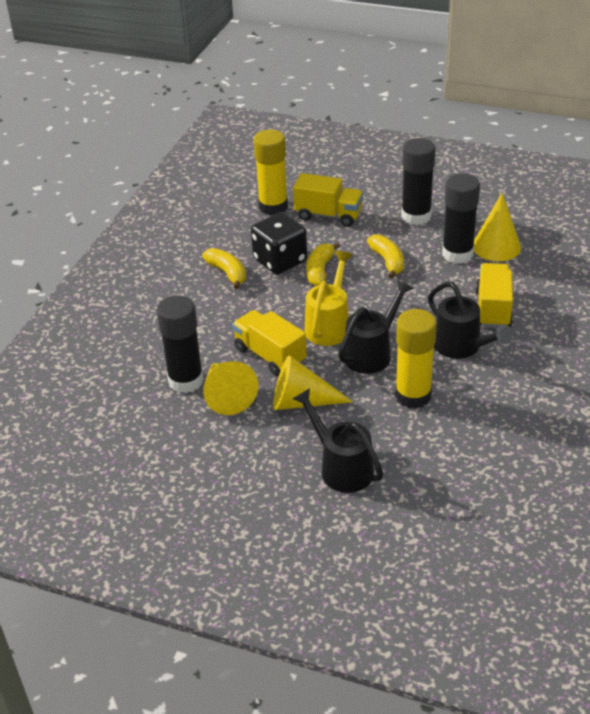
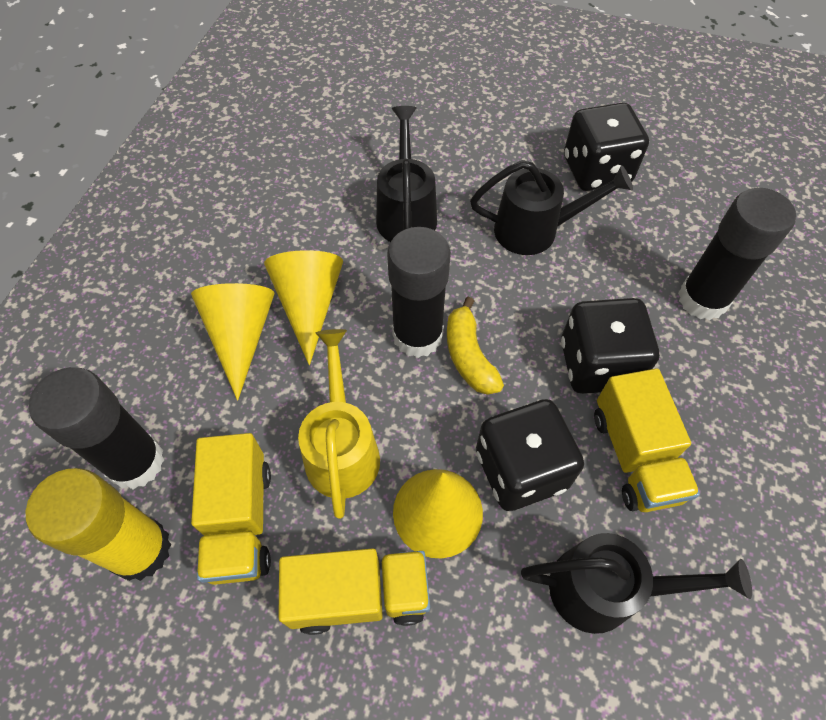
black dice: [251,212,307,274] = 1 -> [476,399,584,511] [561,298,659,394] [564,103,649,191] = 3
yellow banana: [202,248,246,289] [306,242,340,286] [367,234,404,279] = 3 -> [447,297,504,395] = 1
yellow glue stick: [253,129,288,215] [395,309,437,409] = 2 -> [25,468,171,581] = 1

